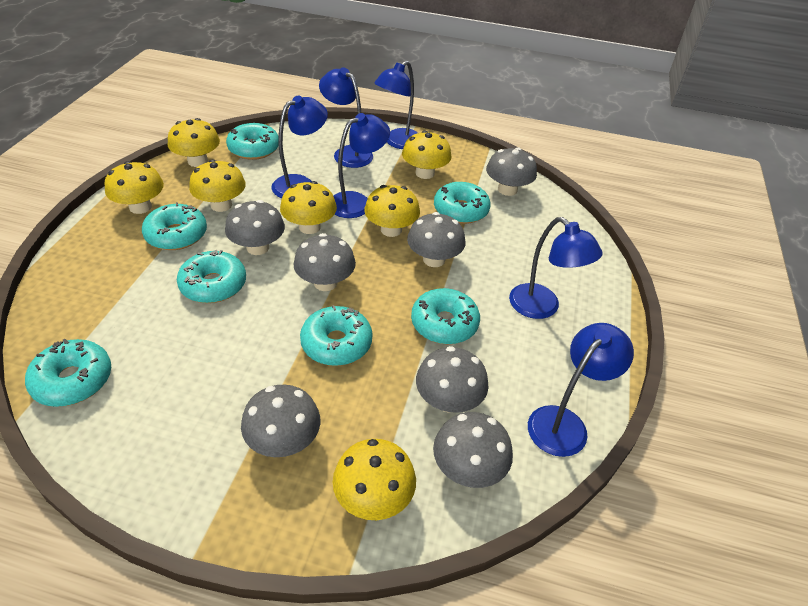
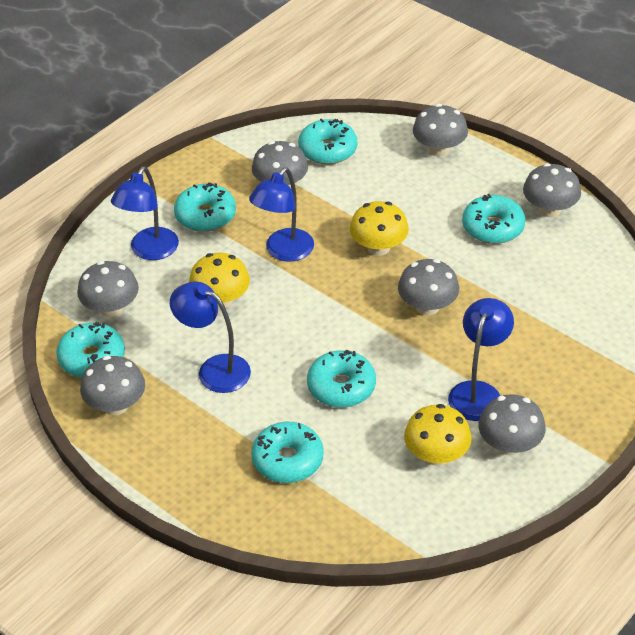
blue lamp: [271,95,328,198] [319,67,373,168] [333,113,390,218] [374,61,418,149] [509,217,603,319] [528,323,634,457] = 6 -> [111,167,179,260] [170,282,251,393] [249,167,314,262] [448,298,514,421] = 4
turquoise donut: [25,339,111,407] [142,202,207,250] [177,250,246,303] [226,123,279,160] [300,305,373,366] [411,288,480,344] [434,182,491,224] = 7 -> [56,322,125,378] [174,182,236,232] [251,422,324,483] [298,119,357,165] [307,350,376,408] [462,194,525,244] = 6
yellow mushroom: [104,161,164,214] [168,118,220,167] [189,159,246,212] [280,181,337,234] [333,439,416,520] [364,185,420,237] [402,131,452,179] = 7 -> [189,253,250,309] [350,201,409,256] [404,404,472,466] = 3

